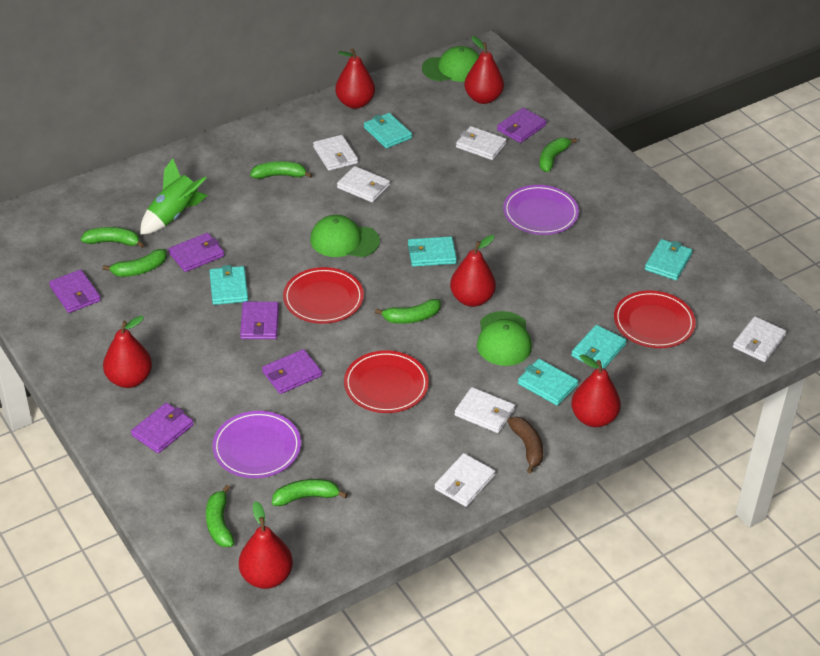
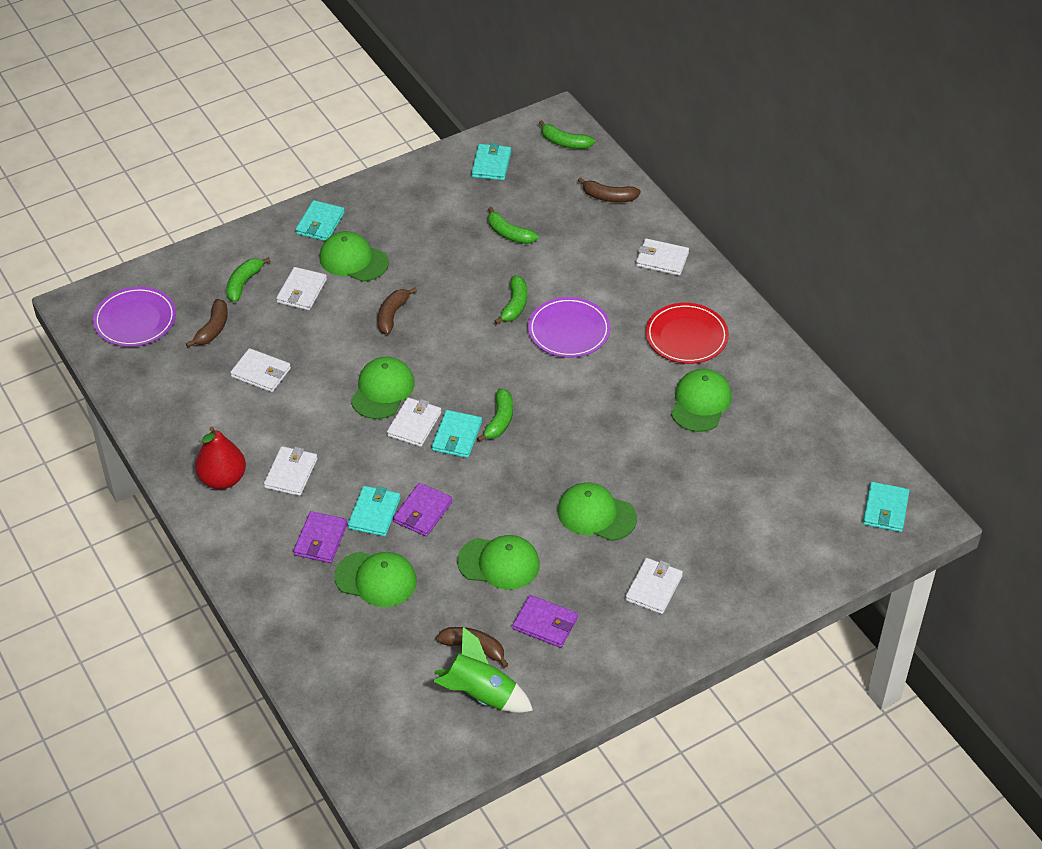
brown banana: [507,417,543,474] = 1 -> [186,299,228,347] [377,287,417,335] [436,627,508,668] [578,177,641,202] = 4
green banana: [81,227,145,248] [103,249,167,277] [206,485,234,547] [250,161,312,179] [272,479,348,506] [375,299,441,324] [540,138,577,172] = 7 -> [226,257,270,302] [477,388,513,442] [488,207,538,244] [495,276,527,324] [539,120,595,149] = 5
green cap: [310,215,380,257] [422,46,479,82] [477,311,532,366] = 3 -> [319,231,389,282] [335,552,417,607] [351,357,414,419] [457,535,540,590] [558,483,637,541] [671,369,732,432] = 6
purple wallet: [49,269,101,313] [131,403,194,453] [169,233,224,272] [240,302,279,339] [262,349,322,394] [497,108,547,143] = 6 -> [293,511,348,563] [393,483,452,537] [513,595,578,648] = 3
red pear: [103,316,152,388] [239,501,293,589] [335,48,375,109] [450,235,496,307] [464,36,504,104] [571,354,621,427] = 6 -> [195,427,246,489] = 1
red plate: [283,267,364,324] [344,351,429,413] [614,291,696,348] = 3 -> [646,303,729,364] = 1
turquoise wallet: [209,265,248,305] [364,113,412,149] [408,236,457,267] [518,359,578,406] [571,325,627,369] [645,239,693,280] = 6 -> [296,200,345,241] [348,486,401,537] [432,410,482,458] [471,143,511,180] [863,482,909,532] = 5

